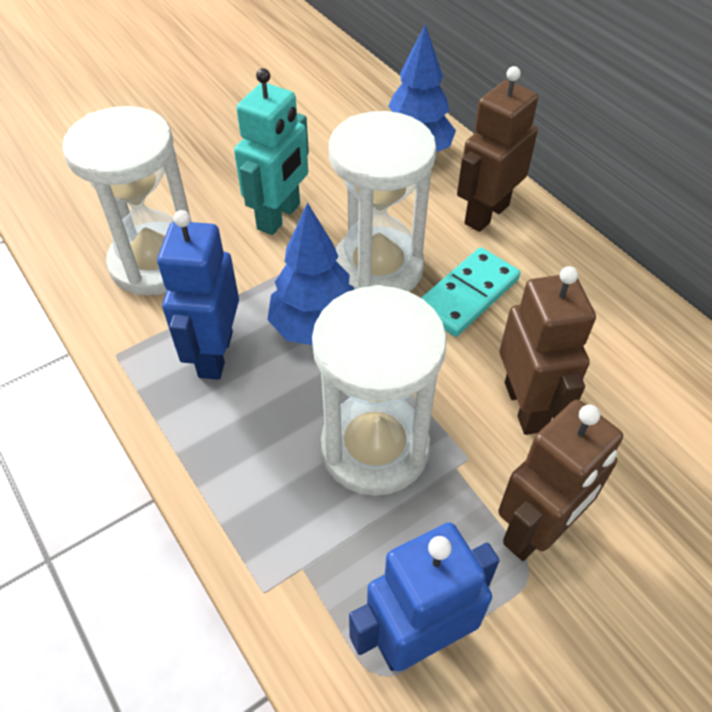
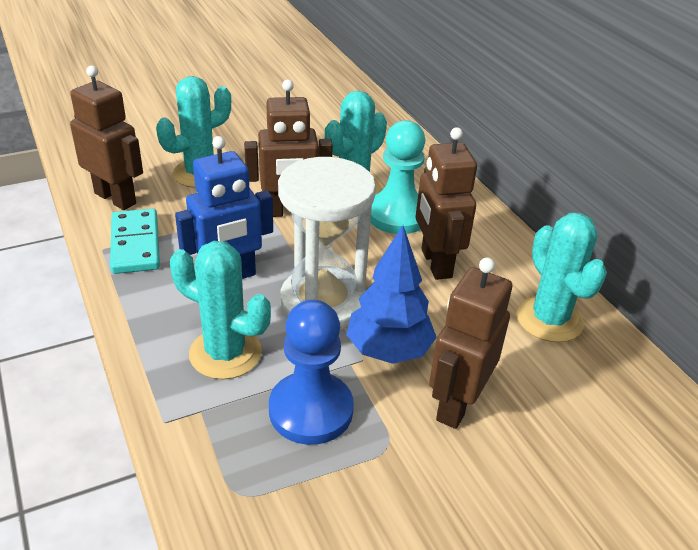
blue pawn: none = 0 -> [269,300,354,445] = 1
blue robot: [157,210,239,380] [349,522,500,671] = 2 -> [175,136,273,279] = 1
blue tree: [267,202,354,345] [388,24,456,152] = 2 -> [346,225,437,364] = 1
brown robot: [457,66,538,232] [498,400,623,561] [499,266,596,435] = 3 -> [70,65,143,210] [244,80,333,217] [416,127,477,280] [429,257,512,429] = 4
turquoise cactus: none = 0 -> [156,76,231,188] [170,241,271,379] [325,90,387,194] [516,213,607,342] = 4
turquoise pawn: none = 0 -> [370,120,425,234] = 1
turquoise robot: [234,68,309,235] = 1 -> none = 0
white hourglass: [62,106,192,296] [312,285,447,496] [329,111,436,292] = 3 -> [278,157,376,330] = 1

